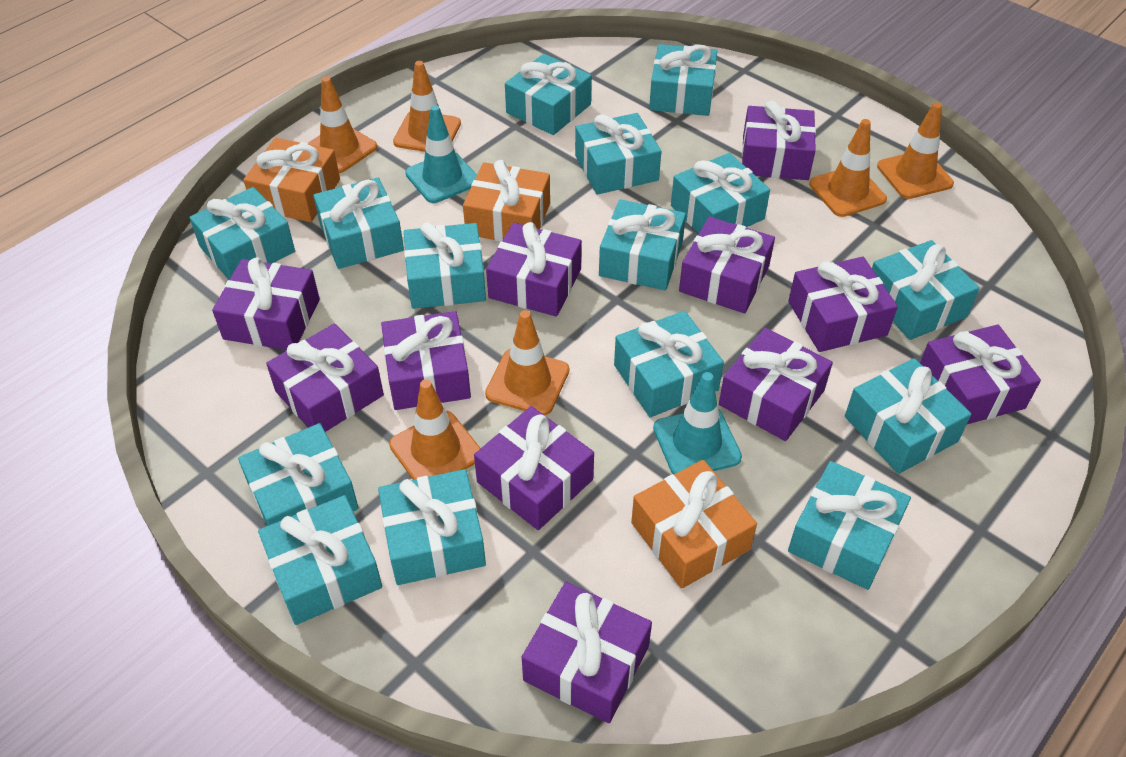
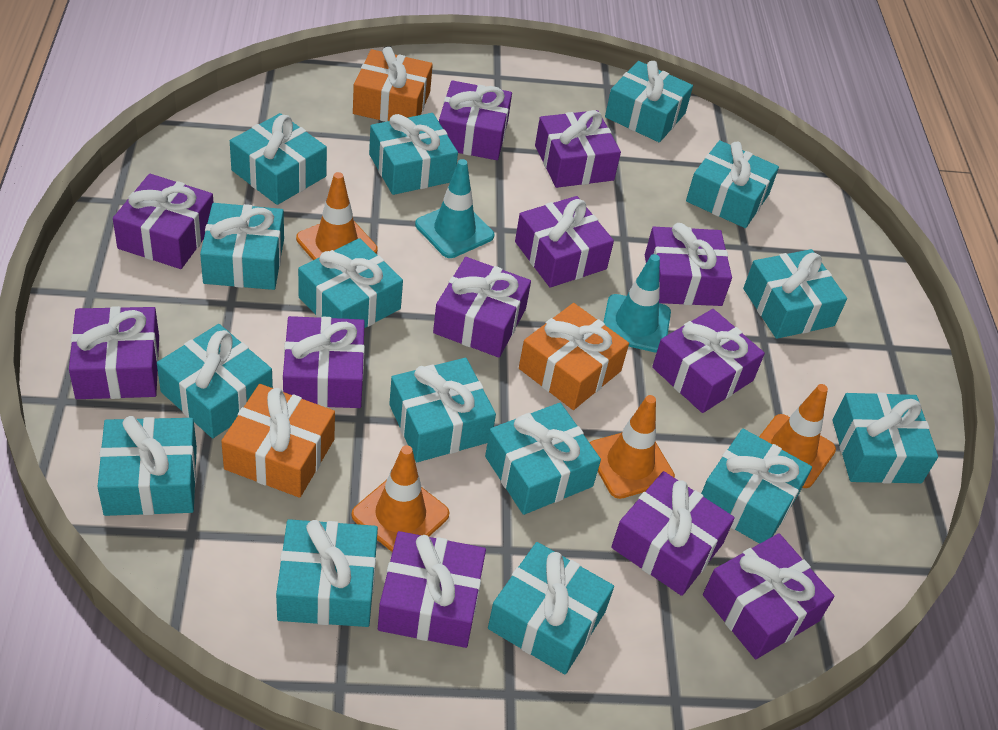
orange traffic cone: [308,76,377,173] [389,379,481,480] [393,61,461,152] [485,310,569,415] [809,119,887,217] [877,103,954,199] = 6 -> [296,172,377,260] [351,445,449,552] [589,395,675,499] [759,384,836,488] = 4
purple gift: [212,257,320,350] [266,323,384,432] [381,311,471,410] [474,406,594,530] [486,222,582,317] [522,582,652,723] [679,216,775,313] [719,328,833,441] [742,101,816,180] [788,257,898,352] [920,325,1041,424] = 11 -> [69,306,159,399] [113,174,214,269] [283,316,365,408] [378,531,486,648] [433,257,531,358] [439,80,512,160] [515,196,614,288] [535,110,621,188] [611,471,735,596] [645,223,732,306] [652,309,765,413] [703,533,835,659] = 12

